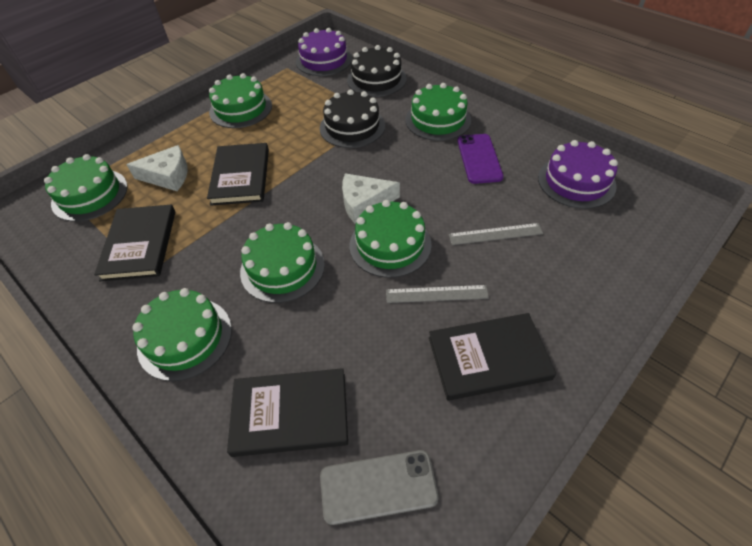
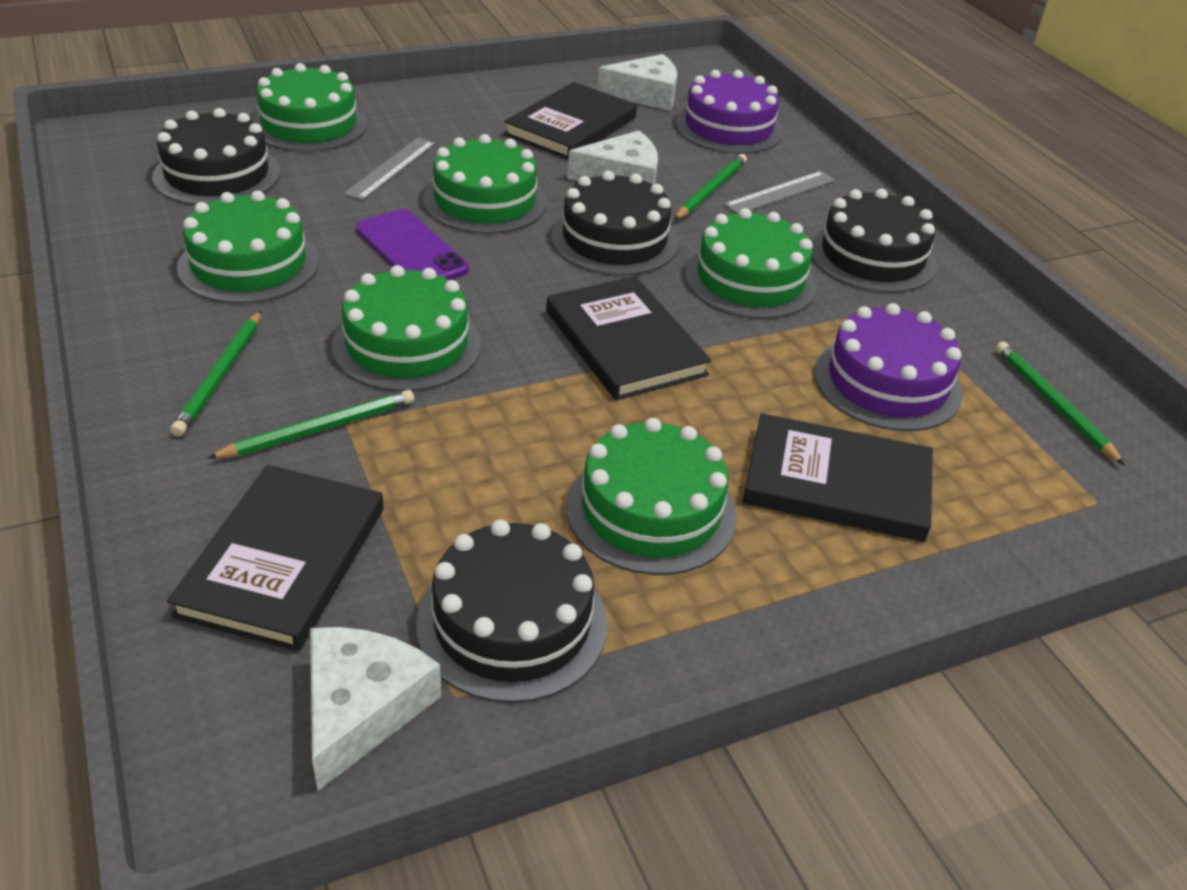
black cake: [320,89,385,148] [347,45,407,97] = 2 -> [152,108,281,205] [416,520,607,703] [551,171,679,276] [811,189,937,293] = 4
green pencil: none = 0 -> [170,310,262,436] [207,390,414,459] [674,154,747,220] [996,341,1125,465] = 4
grey phone: [320,450,439,525] = 1 -> none = 0
white cheese: [126,145,188,191] [342,173,400,223] = 2 -> [310,627,441,791] [567,130,658,185] [597,54,677,111] = 3

